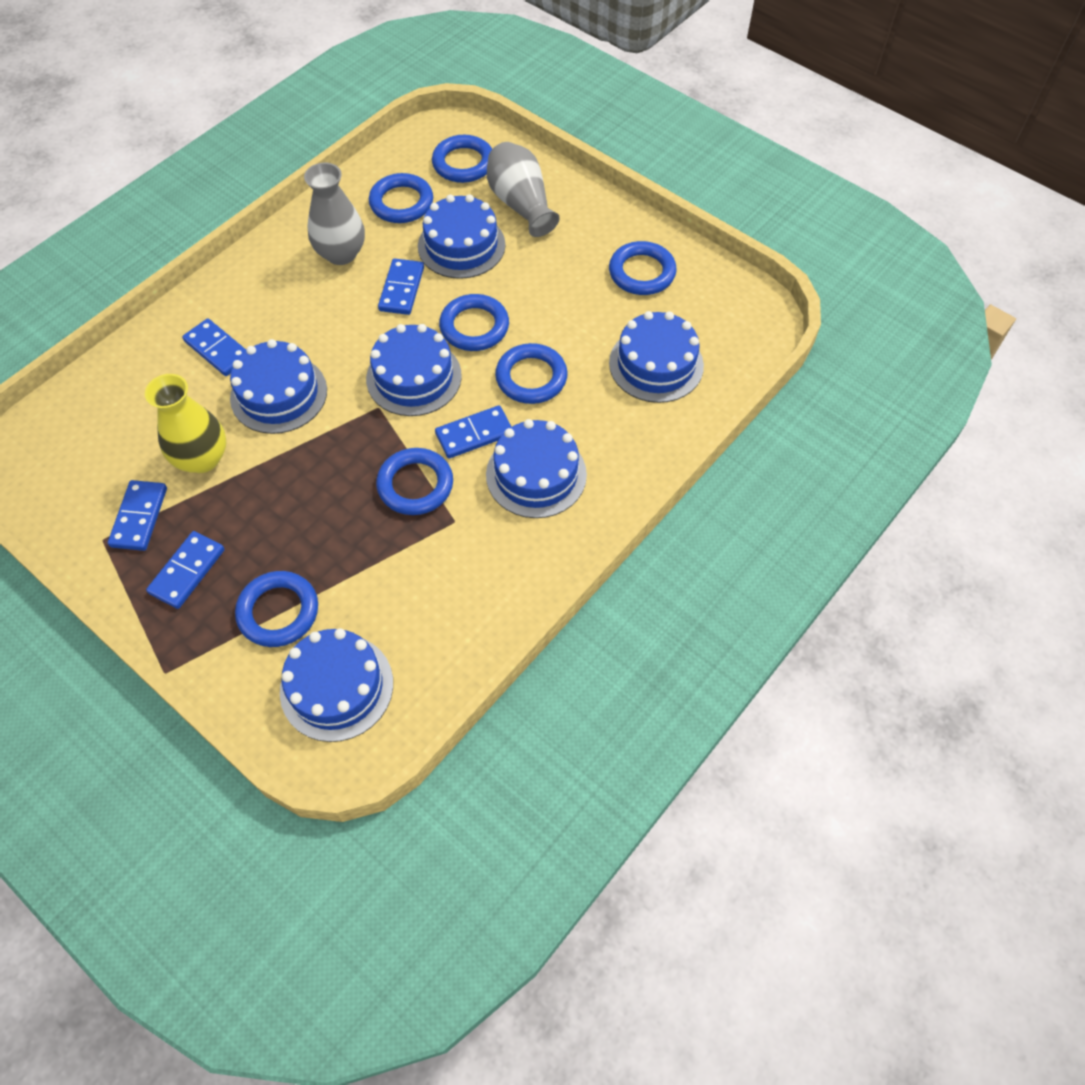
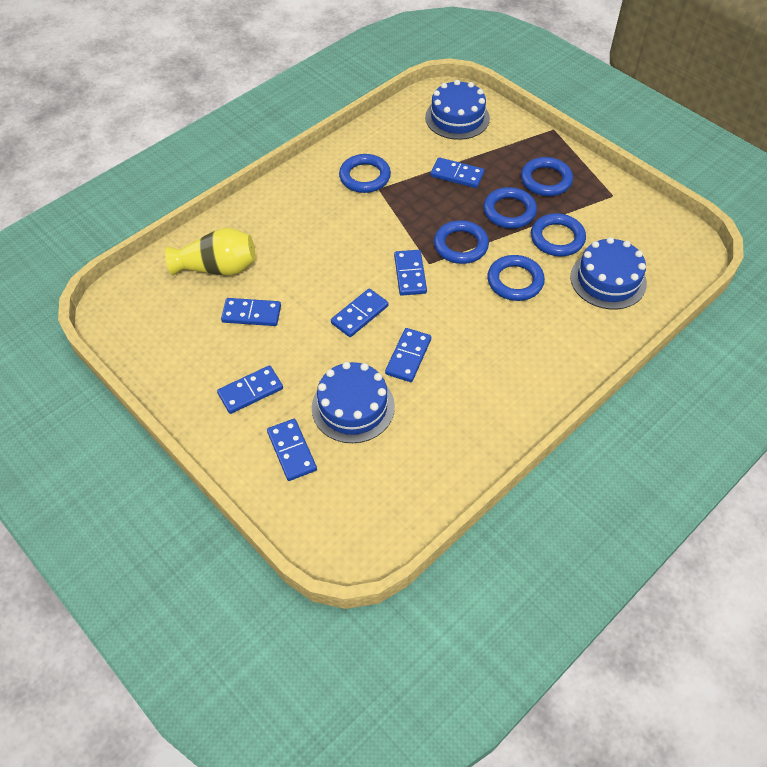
blue cake: [230,339,327,434] [280,628,393,742] [366,324,462,416] [418,194,505,279] [486,419,587,518] [609,311,704,403] = 6 -> [312,362,395,443] [425,80,490,140] [570,237,647,309] = 3
blue domino: [108,480,167,551] [146,531,225,609] [182,318,246,376] [378,259,424,315] [435,405,512,458] = 5 -> [217,365,283,414] [221,298,281,326] [267,419,317,481] [331,288,388,337] [385,328,431,382] [394,250,427,296] [430,157,484,188] = 7
blue ring: [235,571,318,647] [369,173,433,223] [376,448,453,515] [432,135,492,183] [439,294,509,351] [495,343,568,404] [609,241,677,295] = 7 -> [339,154,391,193] [434,220,489,264] [483,187,537,229] [487,255,545,301] [521,157,573,196] [531,213,586,256] = 6
grey vase: [304,163,365,265] [487,142,560,237] = 2 -> none = 0

